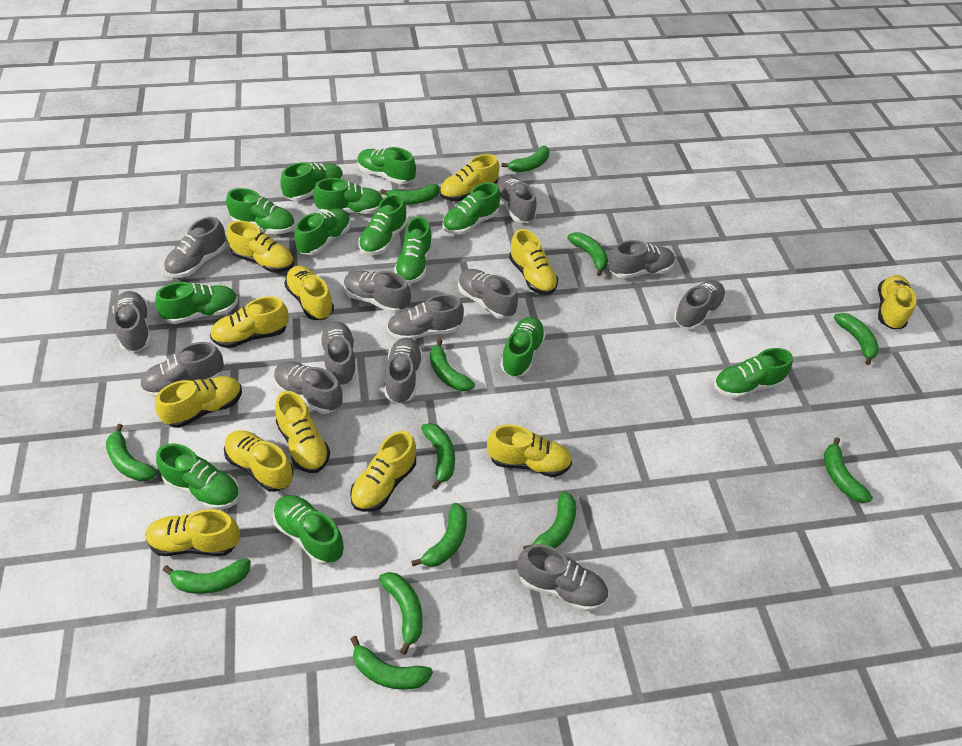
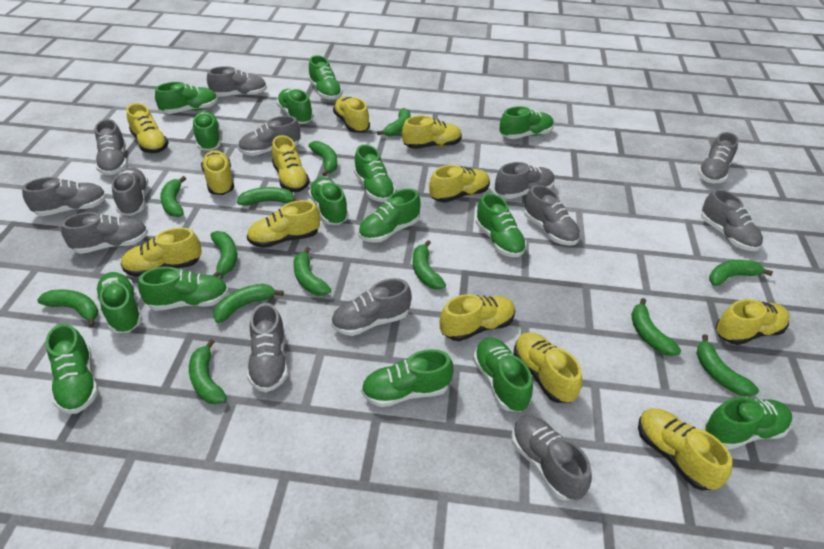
green shoe: [155,282,238,324] [156,443,240,510] [226,188,295,234] [273,495,344,565] [280,162,344,201] [294,208,351,255] [313,178,383,214] [357,147,416,185] [358,194,407,255] [394,216,432,284] [442,182,500,235] [500,317,546,377] [714,348,793,399] = 13 -> [46,323,98,414] [95,272,143,333] [138,267,228,311] [155,82,218,114] [192,111,221,151] [276,89,313,124] [308,177,349,225] [309,55,343,100] [354,144,396,202] [358,188,421,243] [361,349,453,407] [473,338,533,412] [475,193,526,257] [499,106,554,139] [705,397,792,449] = 15

